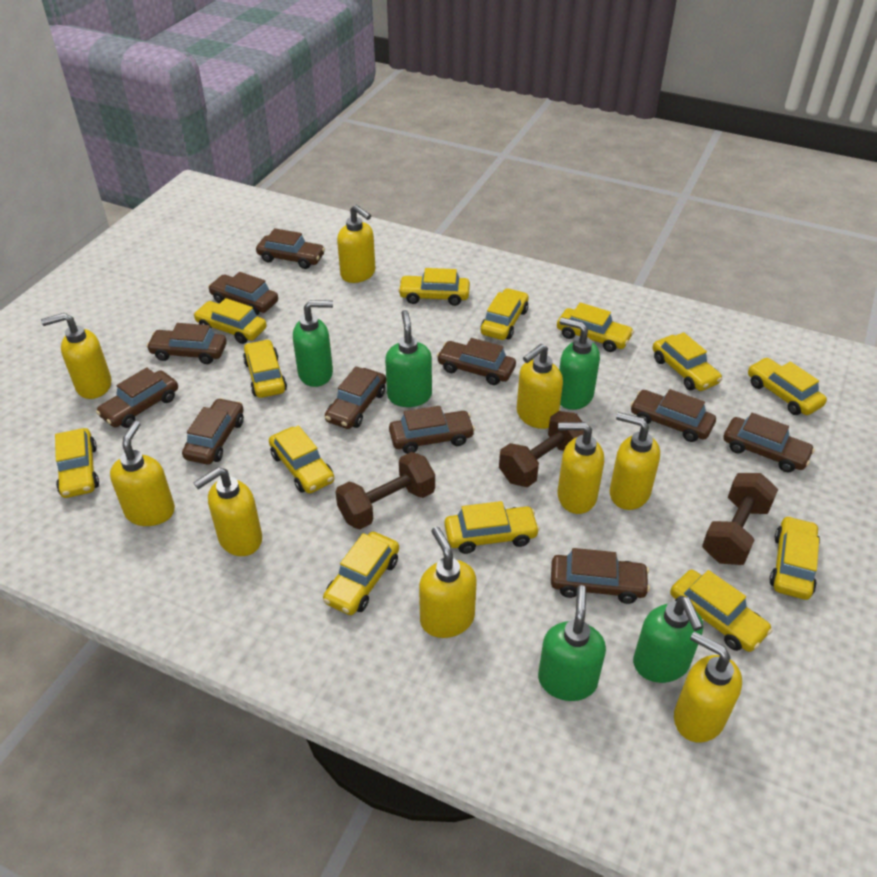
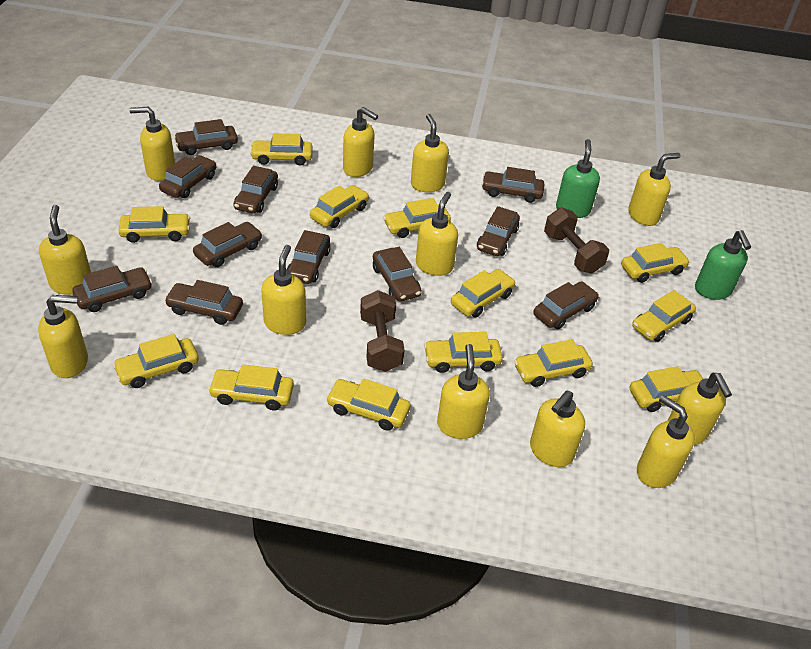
brown dumbbell: [336,452,435,529] [499,411,584,487] [702,473,778,565] = 3 -> [360,290,405,372] [544,207,609,273] = 2
green soap dispenser: [293,300,333,387] [385,310,432,407] [538,585,606,701] [559,317,600,410] [633,596,703,683] = 5 -> [556,139,600,218] [695,230,751,300] = 2
yellow soap dispenser: [41,313,112,399] [110,421,175,526] [193,467,262,556] [337,205,375,283] [419,526,476,638] [516,344,563,429] [557,422,604,514] [610,412,660,510] [674,631,742,743] = 9 -> [38,295,88,378] [39,205,91,295] [129,107,175,181] [261,245,306,335] [343,107,378,177] [411,114,449,192] [416,192,458,276] [437,344,490,439] [530,390,585,467] [628,153,681,226] [637,395,695,488] [668,373,732,445] = 12

